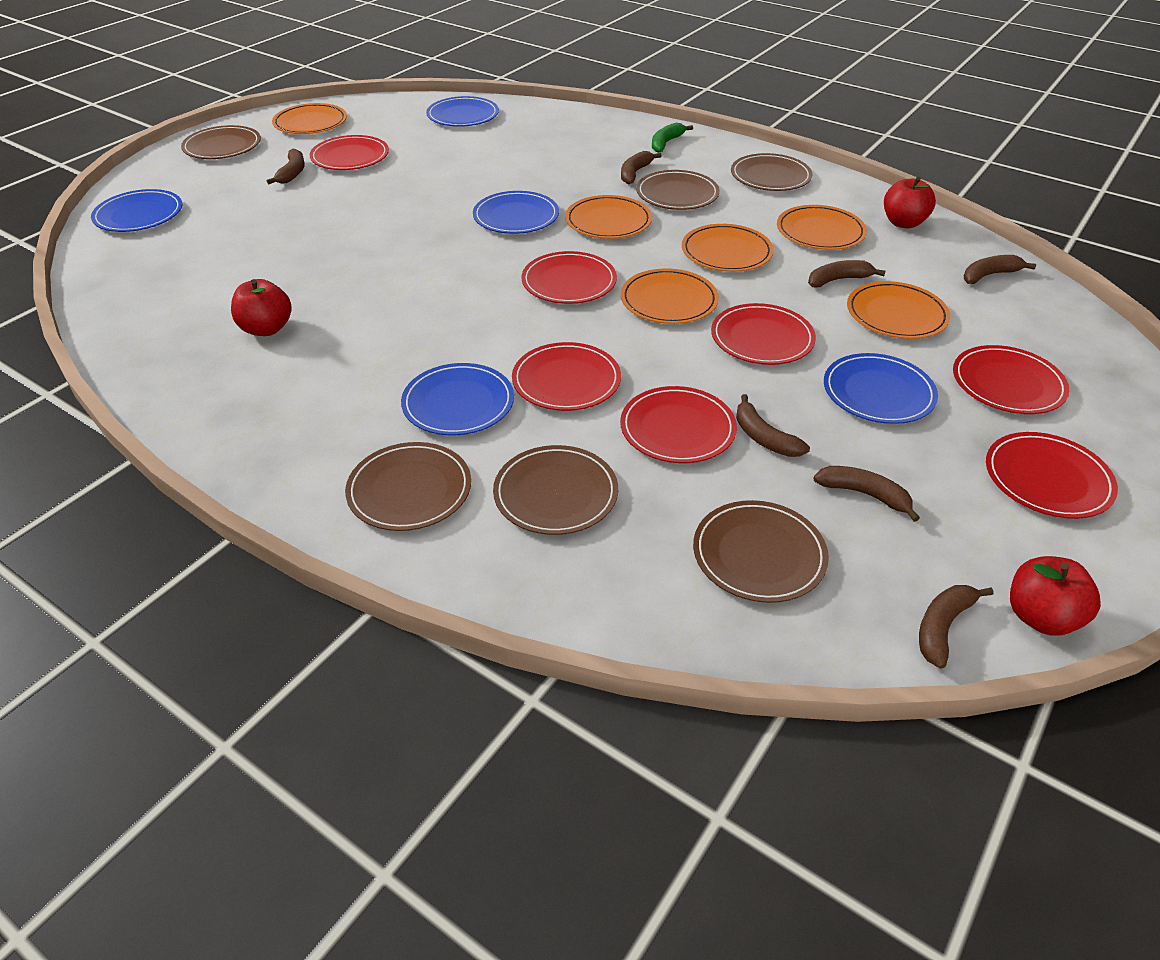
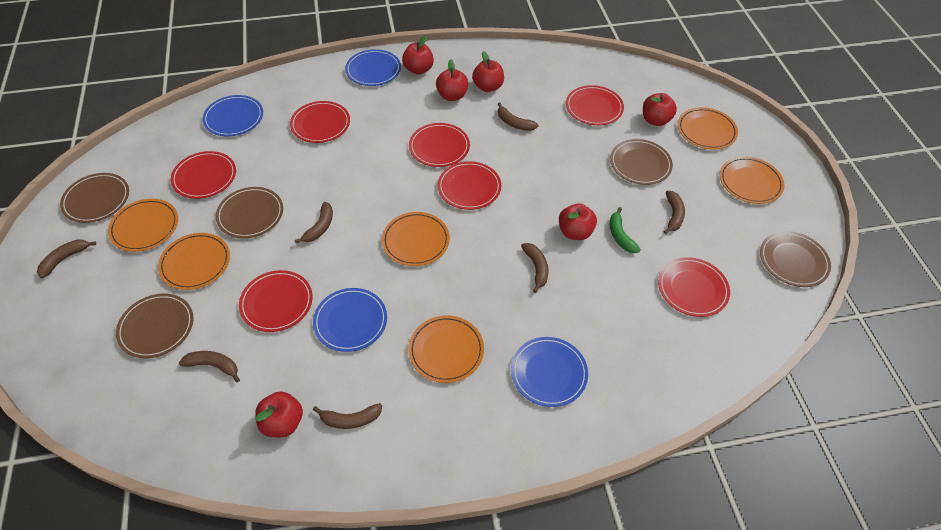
blue plate: [91,189,182,232] [401,363,514,435] [426,96,499,127] [473,191,559,234] [824,353,938,424] = 5 -> [202,95,263,136] [313,288,387,352] [345,49,401,86] [511,337,588,407] = 4
brown plate: [181,125,261,159] [345,442,471,531] [493,445,618,535] [636,170,720,210] [693,500,829,603] [731,153,813,191] = 6 -> [60,173,129,223] [116,293,194,358] [216,187,283,238] [610,139,673,185] [760,231,831,287] = 5
red apple: [231,279,292,336] [884,177,936,228] [1010,556,1101,636] = 3 -> [255,391,303,437] [402,35,434,75] [436,59,468,101] [472,51,504,92] [559,203,597,240] [643,93,677,126] = 6

